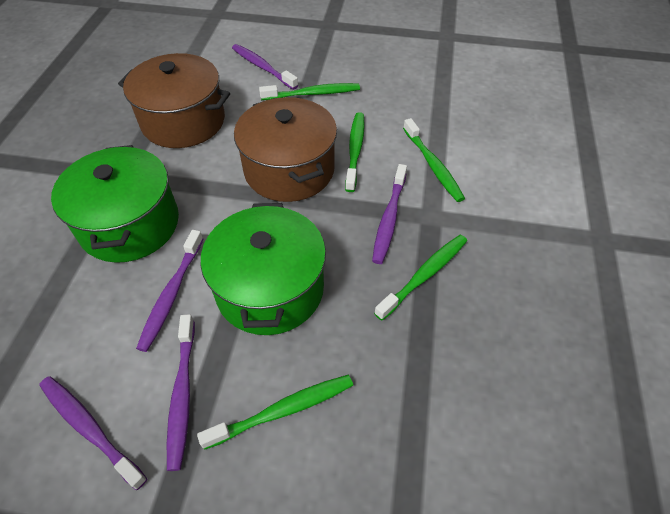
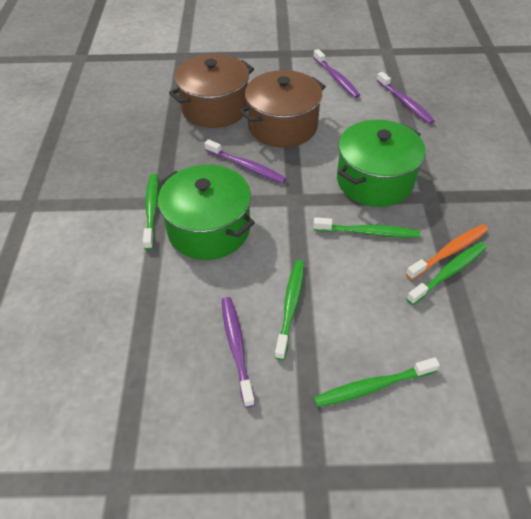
orange toothbrush: none = 0 -> [406,224,488,280] = 1
purple toothbrush: [39,376,147,490] [136,230,203,352] [167,314,195,471] [232,44,298,90] [372,164,407,264] = 5 -> [205,139,287,184] [222,297,255,407] [313,49,360,98] [377,72,435,124] = 4

